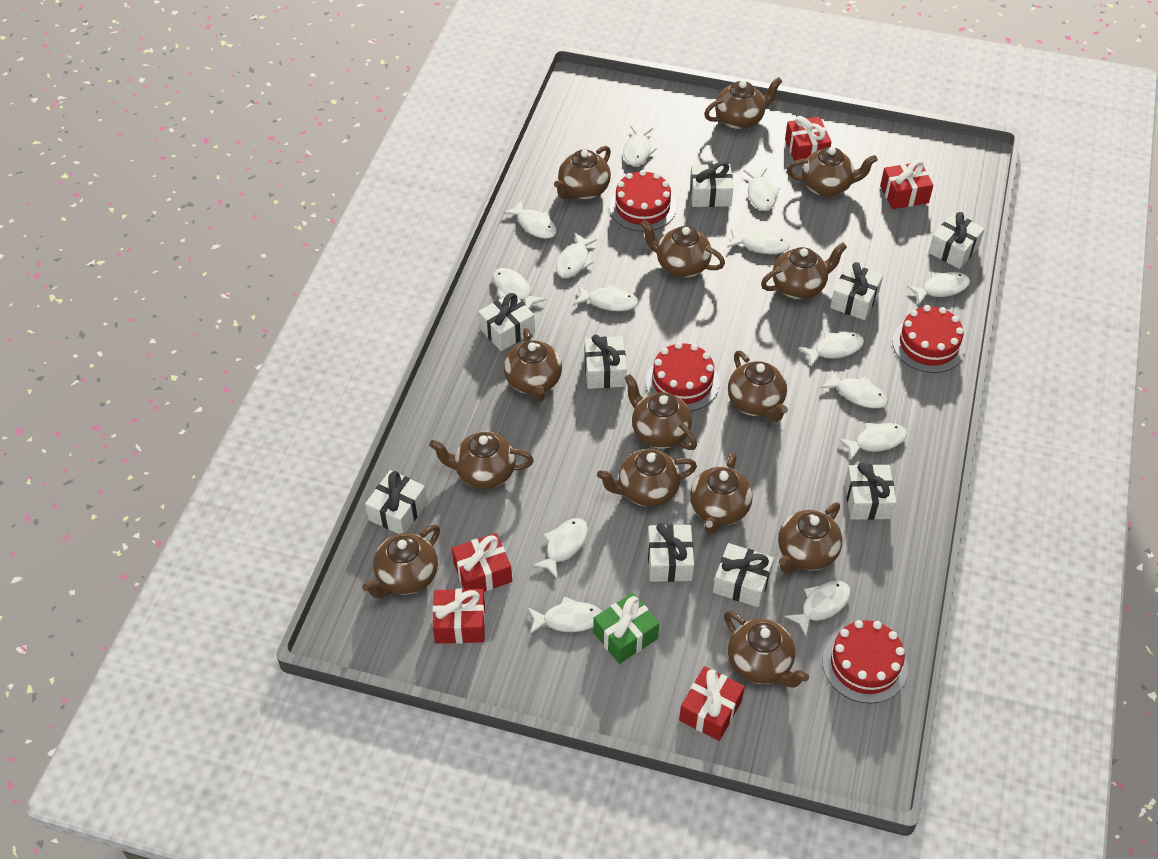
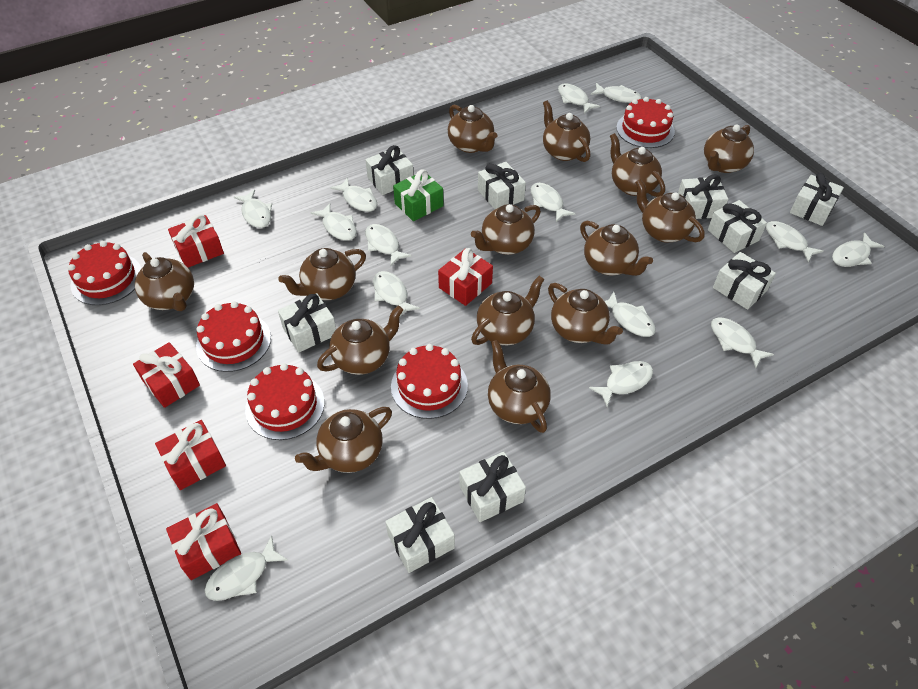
red cake: [609,170,676,232] [646,342,719,411] [822,620,908,703] [892,305,966,373] = 4 -> [68,241,142,305] [196,301,271,372] [245,363,325,440] [391,344,468,419] [616,97,675,148] = 5

